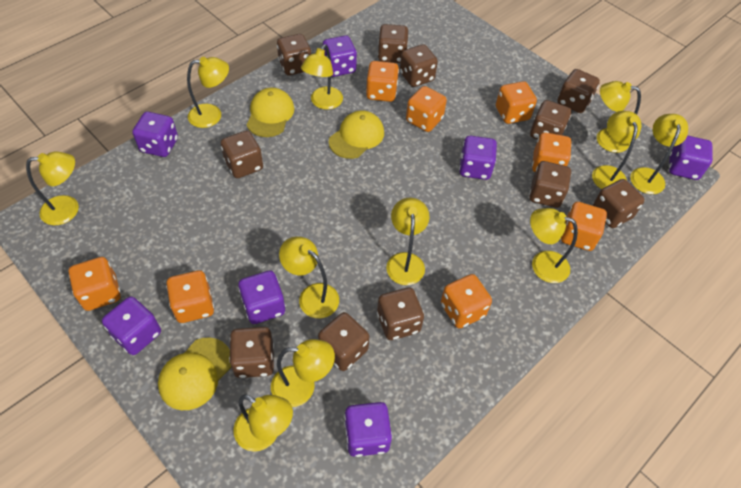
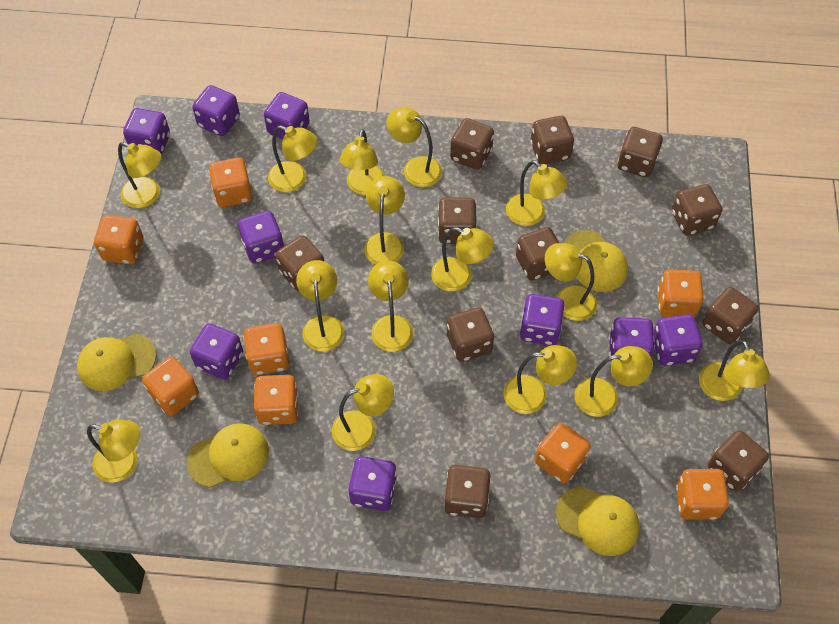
purple dice: [102,297,161,355] [132,112,178,157] [238,271,285,324] [323,35,357,77] [344,402,392,457] [459,136,497,180] [669,135,713,180] = 7 -> [123,108,170,154] [190,324,243,380] [192,85,240,136] [238,211,284,263] [264,92,310,140] [348,456,397,511] [520,294,565,346] [609,317,655,361] [653,314,703,366] = 9
yellow cap: [158,337,231,410] [246,88,294,137] [329,110,384,159] = 3 -> [77,334,157,391] [187,424,269,488] [556,486,639,556] [564,230,628,292] = 4
yellow lamp: [26,152,79,225] [187,57,229,128] [234,394,293,452] [271,339,335,407] [279,236,339,318] [301,44,343,110] [386,197,430,285] [530,208,578,283] [592,111,641,189] [597,81,641,153] [630,114,688,194] = 11 -> [87,420,140,483] [118,142,161,208] [268,125,318,192] [296,260,344,352] [332,374,394,451] [340,129,385,195] [364,176,405,264] [368,261,413,352] [387,107,442,187] [431,227,494,291] [503,345,577,414] [506,160,567,226] [545,243,597,321] [575,346,653,417] [699,340,770,401] = 15

